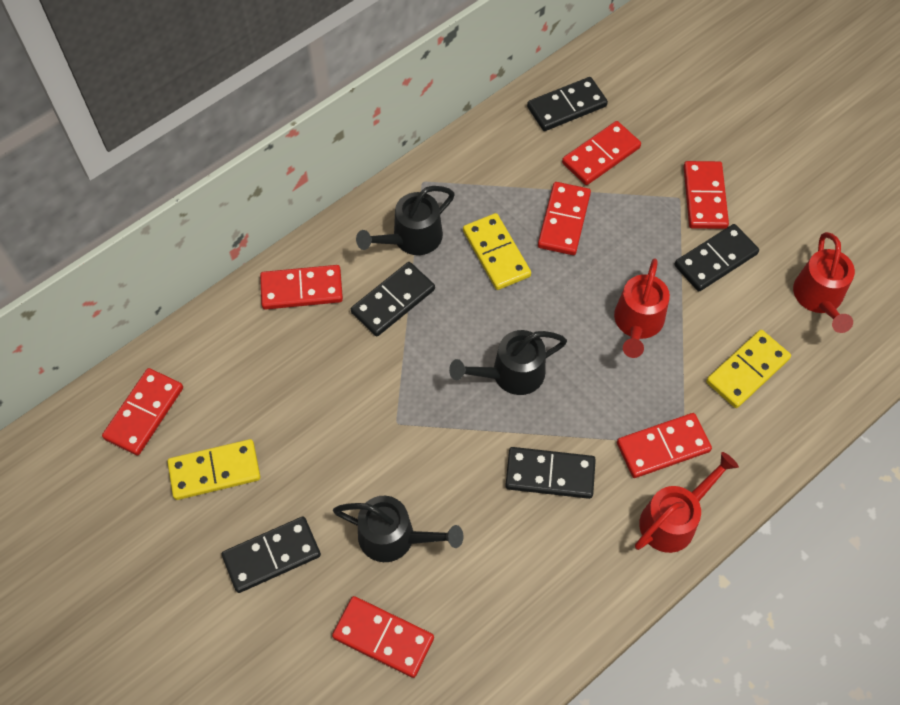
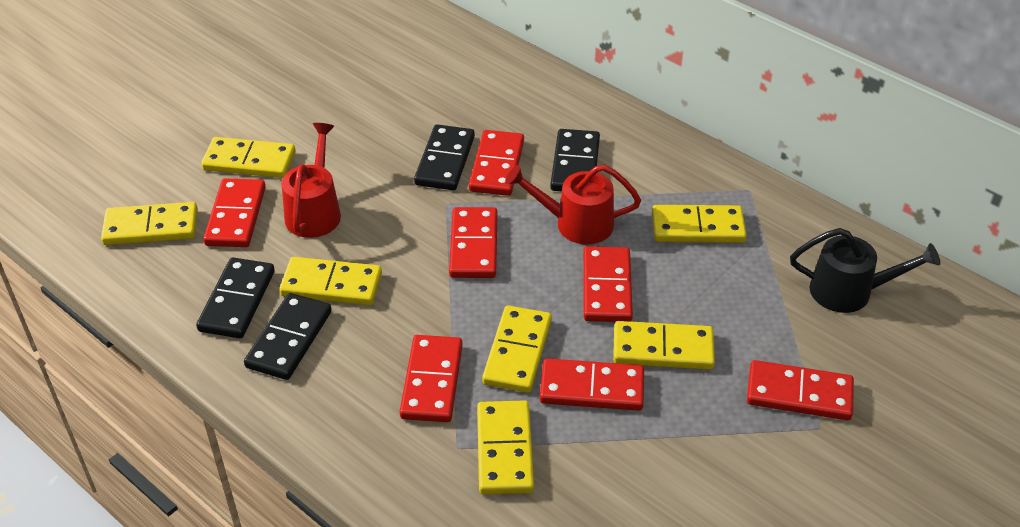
black domino: [222,517,321,593] [351,262,435,336] [505,447,596,499] [527,77,608,131] [674,224,759,291] = 5 -> [196,257,275,338] [244,293,331,380] [414,124,475,190] [550,129,600,191] = 4
black watering can: [333,496,463,562] [356,186,455,255] [449,330,567,395] = 3 -> [790,228,940,313] = 1
red watering can: [614,258,670,358] [635,452,739,553] [793,232,855,333] = 3 -> [281,123,341,238] [505,165,641,244] = 2
yellow domino: [167,439,260,500] [463,213,531,290] [706,330,791,408] = 3 -> [101,202,198,245] [201,137,295,178] [279,257,382,305] [477,400,534,495] [482,305,552,393] [613,321,715,369] [652,205,747,243] = 7

